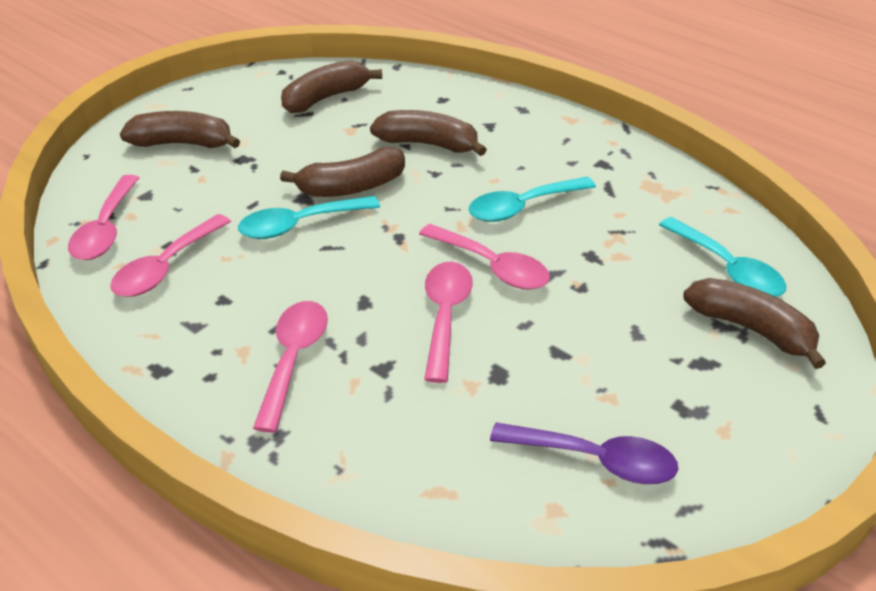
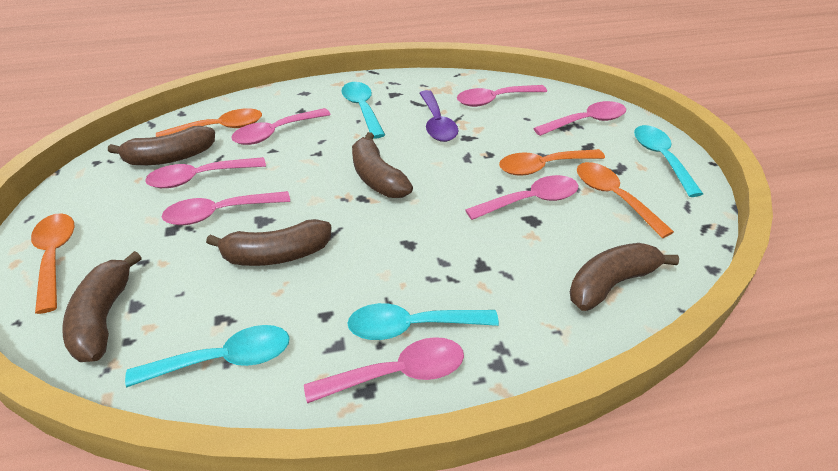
orange spoon: none = 0 -> [31,213,75,314] [156,108,262,137] [499,149,605,176] [577,162,674,238] = 4
pink spoon: [68,175,139,260] [110,214,231,297] [253,301,328,433] [419,224,550,290] [424,262,473,383] = 5 -> [145,157,266,188] [162,191,290,225] [231,108,331,145] [304,337,464,404] [457,85,547,107] [465,175,578,220] [533,101,626,136] = 7
turquoise spoon: [238,196,380,239] [468,177,596,222] [659,217,786,297] = 3 -> [125,325,290,388] [342,82,385,139] [347,303,499,340] [634,125,703,197] = 4

